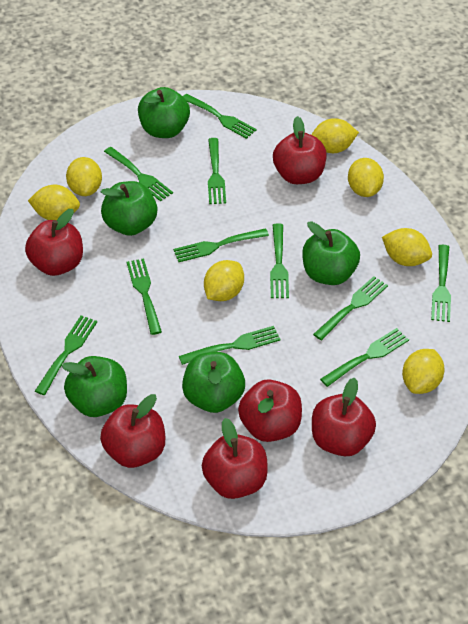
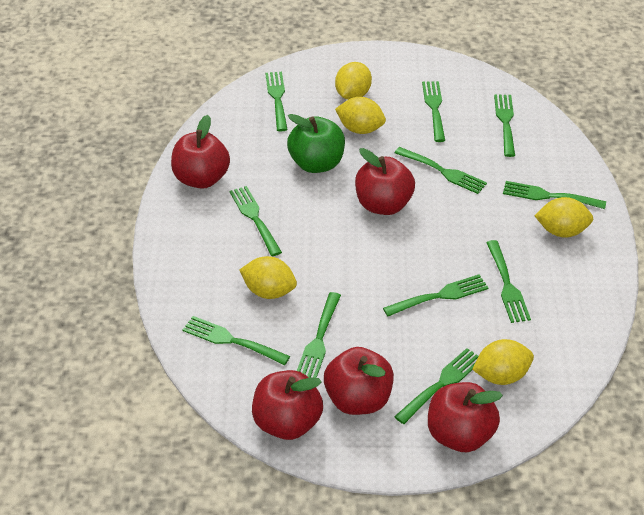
green apple: [62,356,127,417] [101,181,157,236] [138,87,190,138] [182,352,245,413] [302,221,360,285] = 5 -> [287,114,345,173] = 1
red apple: [25,209,83,276] [100,394,165,468] [202,418,268,499] [238,379,302,442] [273,116,327,184] [312,377,376,456] = 6 -> [171,115,230,189] [252,370,323,440] [324,347,394,415] [355,148,415,215] [428,382,503,452] = 5
yellow lemon: [28,185,80,220] [66,157,102,196] [204,260,244,301] [311,118,359,153] [348,158,384,197] [382,228,432,266] [402,349,445,394] = 7 -> [240,256,297,299] [335,62,372,100] [335,97,386,134] [472,339,534,385] [535,197,593,238] = 5

